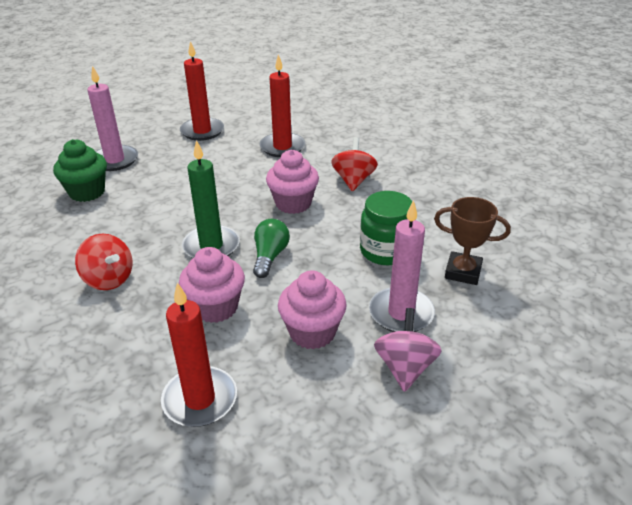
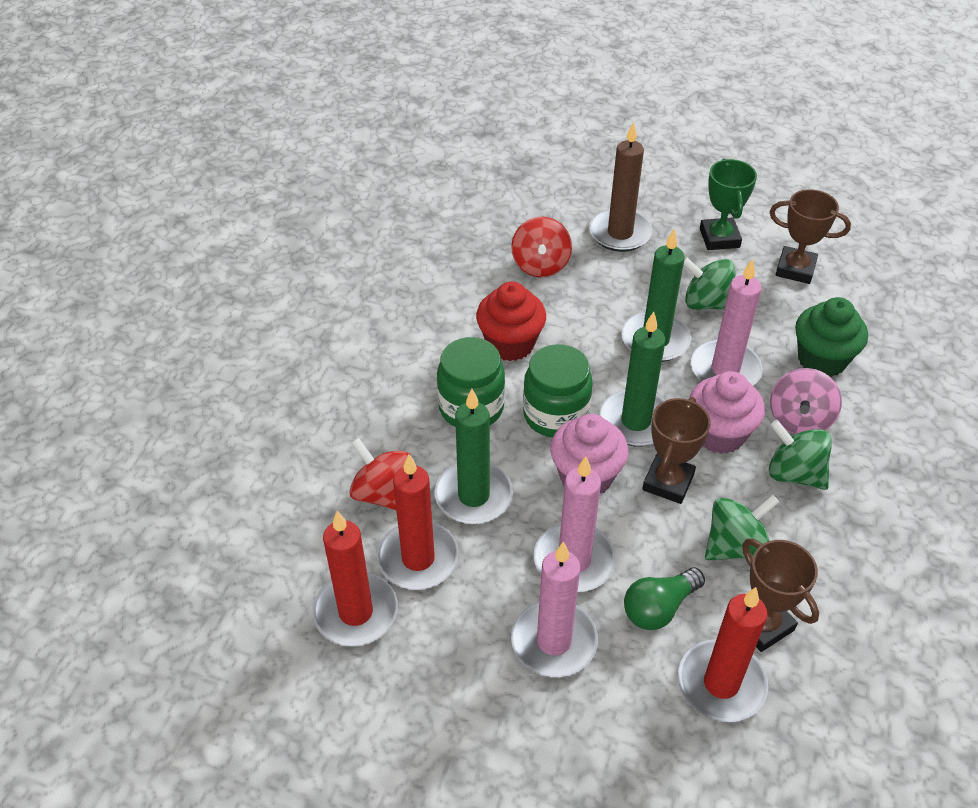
brown candle: none = 0 -> [589,122,653,252] = 1
brown trophy: [434,197,511,285] = 1 -> [642,397,711,504] [742,539,819,652] [770,189,851,284] = 3
green candle: [182,140,240,258] = 1 -> [435,389,513,524] [600,312,666,447] [621,229,691,362] = 3
green jar: [360,191,412,265] = 1 -> [437,337,505,427] [523,344,593,437] = 2
green spinning top: none = 0 -> [684,257,735,310] [705,495,779,560] [769,420,832,490] = 3
green trophy: none = 0 -> [700,159,757,250] = 1
pink candle: [87,65,138,171] [369,200,435,332] = 2 -> [511,541,598,677] [534,456,616,592] [691,259,763,386] = 3
pink cupcake: [179,247,245,323] [266,150,319,214] [278,270,347,350] = 3 -> [550,414,629,493] [689,371,765,454] = 2
red cupcake: none = 0 -> [476,282,546,361] = 1

